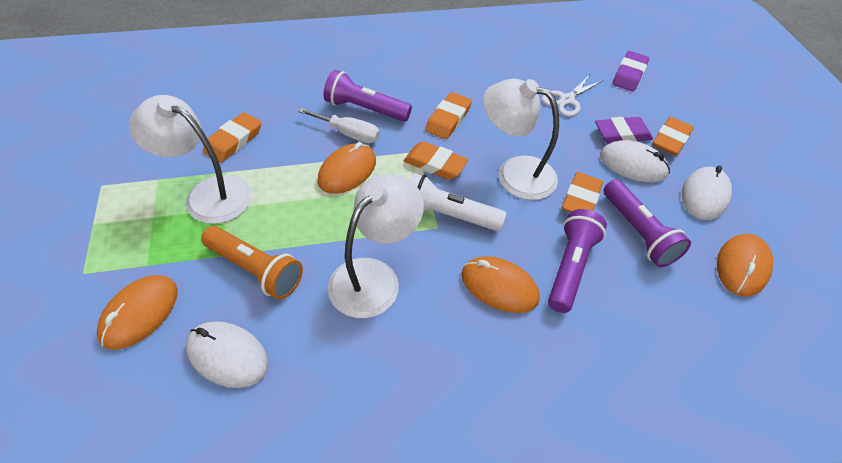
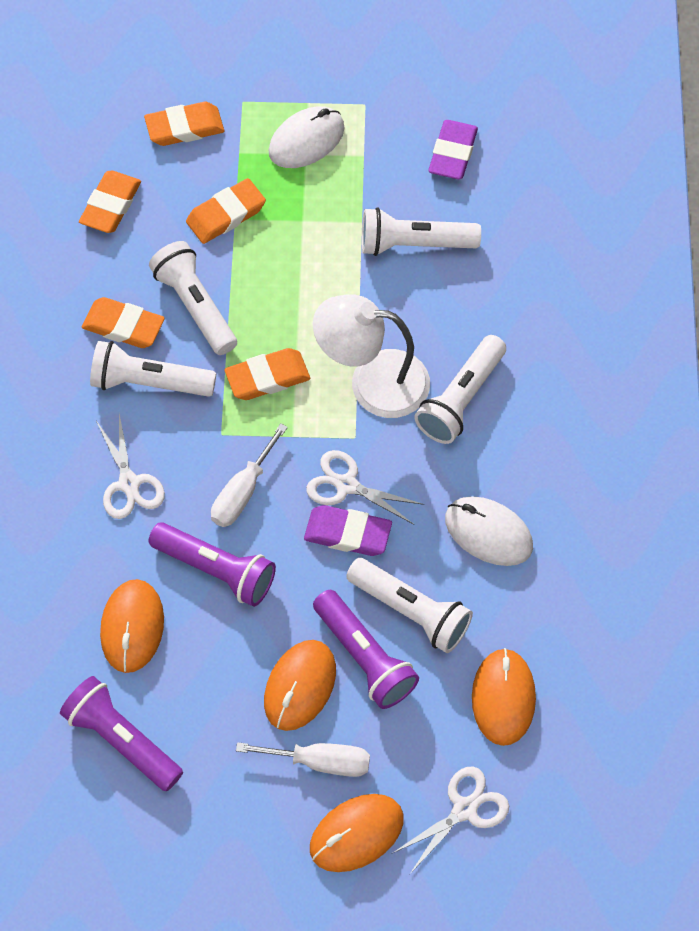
orange flashlight: [201,226,303,300] = 1 -> none = 0
white flashlight: [410,173,506,231] = 1 -> [90,341,216,397] [149,241,237,355] [346,558,473,653] [362,207,481,256] [415,335,506,444] = 5
white lamp: [129,95,252,224] [328,174,424,318] [483,78,559,200] = 3 -> [313,294,430,418] = 1
white mouse: [186,321,269,388] [600,140,670,182] [682,166,732,220] = 3 -> [269,106,344,168] [445,496,533,566] = 2
white scissors: [542,74,602,117] = 1 -> [96,414,165,519] [306,450,424,524] [393,767,509,874] = 3
white screwdriver: [298,108,380,143] = 1 -> [211,423,288,527] [236,742,370,777] = 2

